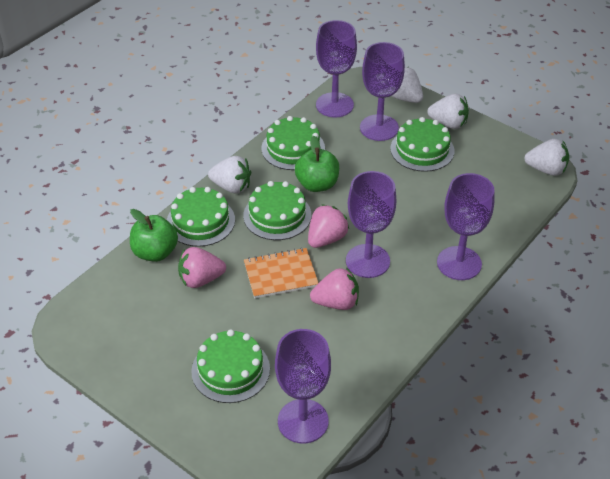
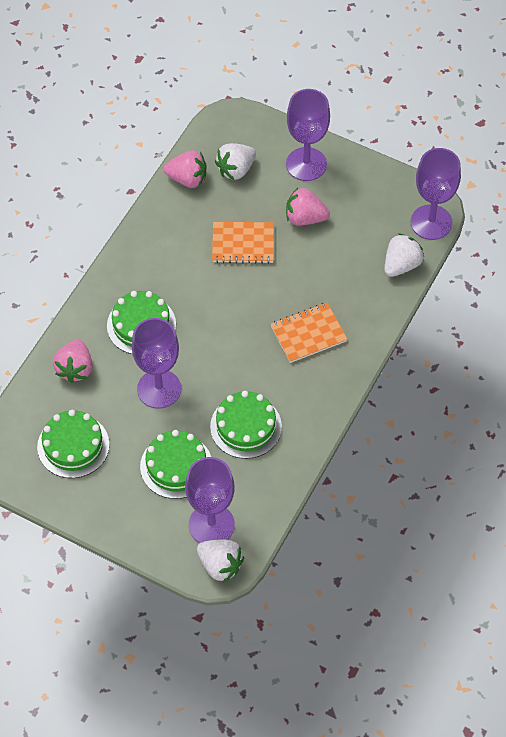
green apple: [130,209,178,262] [295,135,339,192] = 2 -> none = 0
green cake: [167,187,235,247] [191,329,270,403] [243,181,311,240] [261,116,325,170] [390,117,454,172] = 5 -> [37,410,109,478] [107,291,176,354] [140,430,211,499] [210,391,282,459] = 4
orange notebook: [244,248,318,298] = 1 -> [212,222,274,264] [271,302,348,363] = 2
purple goblet: [275,329,331,443] [316,20,357,117] [346,171,397,278] [360,42,405,141] [437,173,495,280] = 5 -> [132,318,181,409] [185,457,235,543] [286,89,330,181] [411,148,461,240] = 4
white strawberry: [208,156,251,193] [392,67,423,103] [427,94,469,129] [524,139,569,176] = 4 -> [197,540,244,583] [215,143,256,180] [384,233,424,277] = 3

